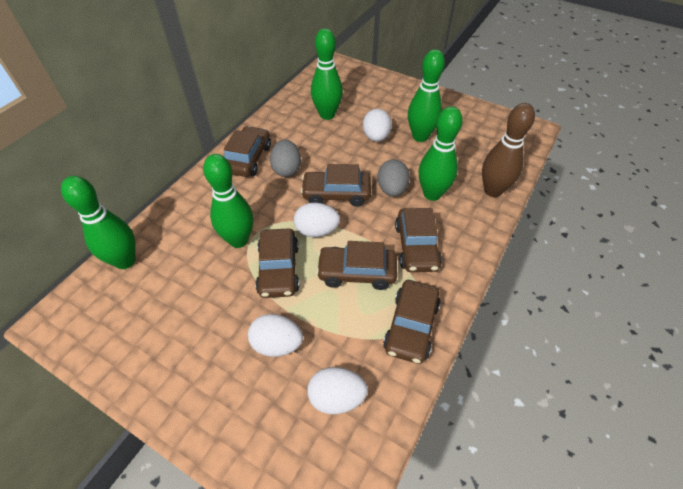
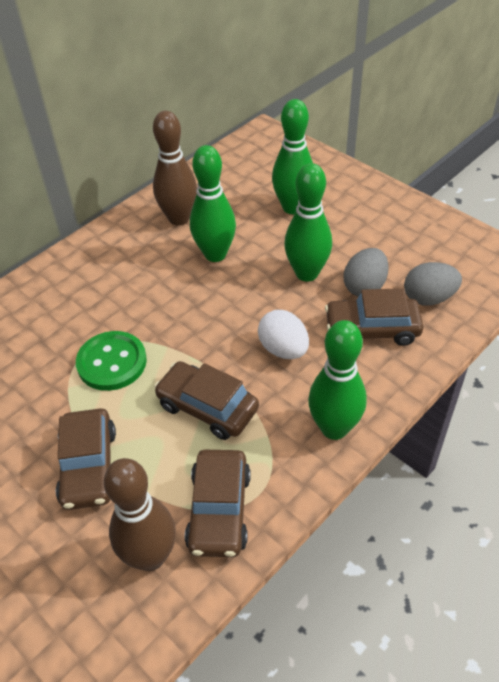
brown bowling pin: [482,103,535,197] = 1 -> [104,458,176,571] [153,111,197,226] = 2
brown car: [224,126,271,177] [255,228,299,298] [301,164,371,207] [316,241,397,290] [383,280,441,364] [395,208,442,272] = 6 -> [56,408,116,510] [154,361,259,440] [185,450,251,557] [325,288,423,346] = 4
green bowling pin: [61,176,136,269] [203,154,253,248] [311,28,343,120] [408,49,445,142] [419,106,463,201] = 5 -> [190,145,236,262] [272,99,313,214] [284,163,332,282] [308,320,367,440] = 4
green button: none = 0 -> [76,331,147,391] = 1
white egg: [248,314,303,357] [294,203,340,237] [307,367,368,414] [363,109,392,142] = 4 -> [258,310,309,359] = 1

